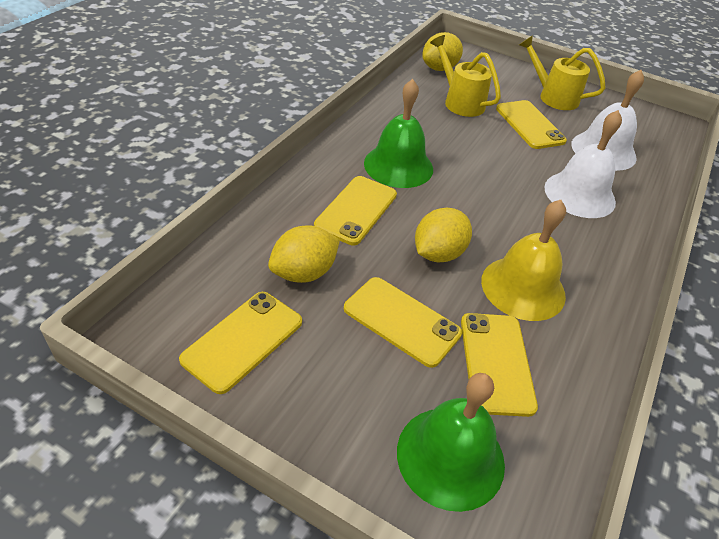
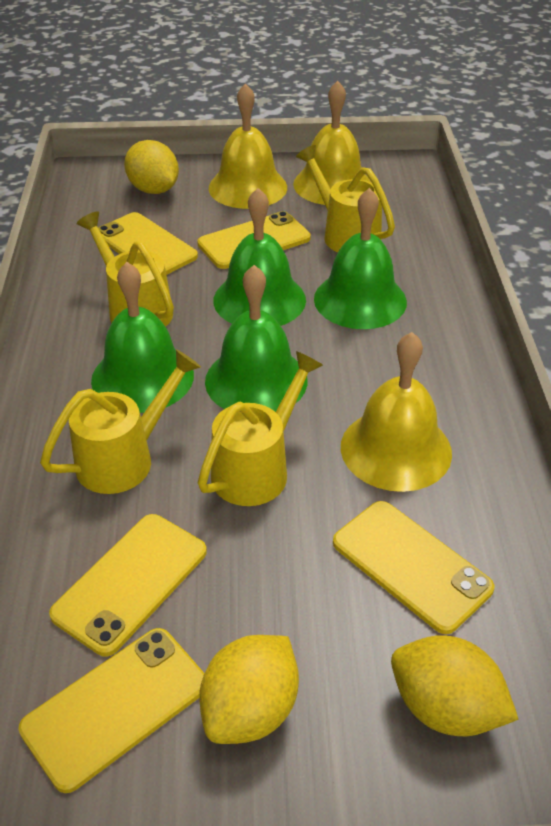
green bell: [364,79,433,188] [397,373,505,512] = 2 -> [91,262,194,413] [205,265,308,412] [214,188,306,326] [314,188,407,329] = 4
white bell: [544,110,622,218] [571,70,644,171] = 2 -> none = 0
yellow bell: [481,200,566,321] = 1 -> [208,83,287,209] [293,81,371,205] [341,332,452,492] = 3
yellow watering can: [430,35,501,117] [519,35,605,110] = 2 -> [40,349,201,494] [77,212,174,327] [198,351,323,506] [296,145,395,252] = 4

